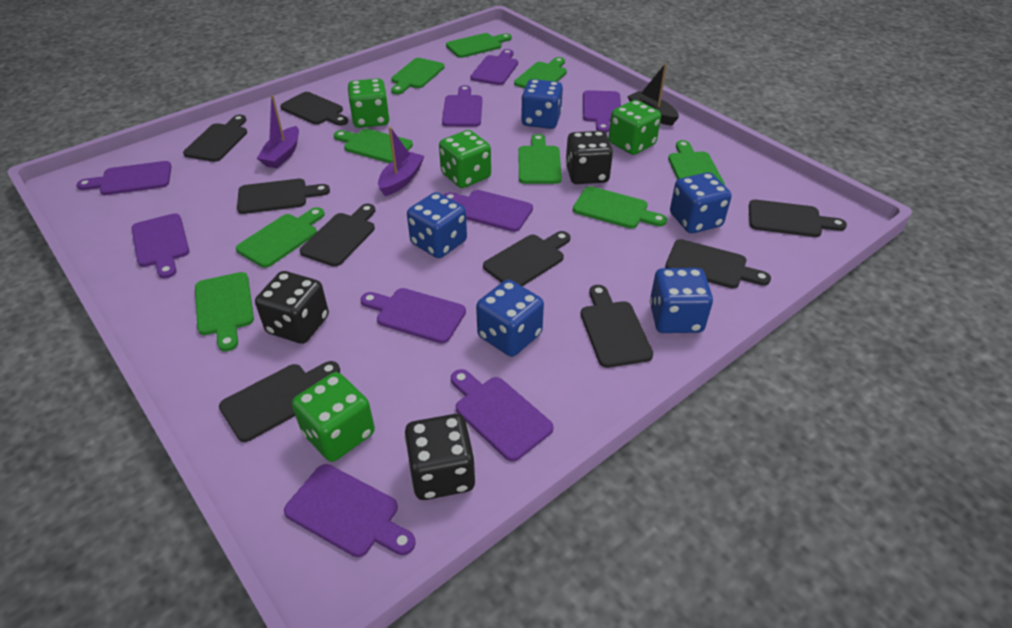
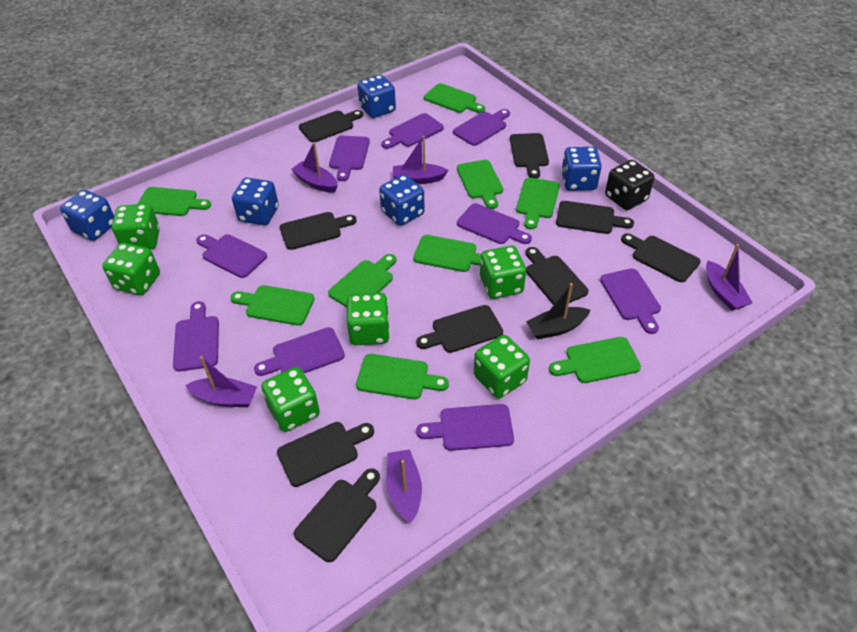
black dice: [255,271,329,344] [404,414,476,500] [566,131,613,184] = 3 -> [605,160,654,210] = 1
green dice: [292,372,375,462] [348,78,390,128] [439,130,491,188] [609,100,661,155] = 4 -> [102,243,160,295] [112,204,160,249] [261,367,320,432] [346,293,390,345] [474,335,530,399] [480,246,526,299] = 6
purple boat: [257,95,299,168] [378,127,425,196] = 2 -> [185,356,257,407] [291,142,338,193] [386,449,422,523] [393,136,448,184] [706,244,753,311] = 5

